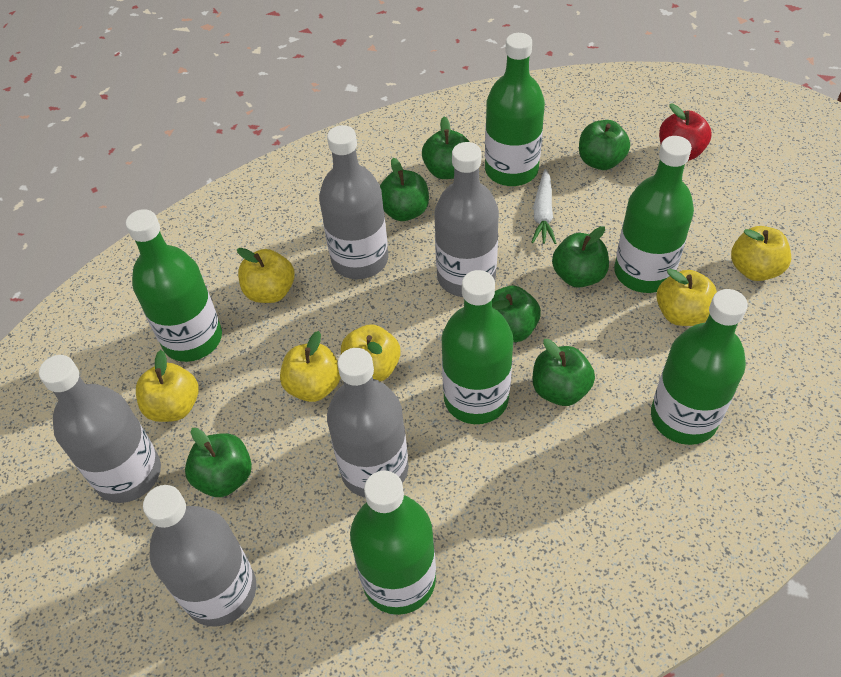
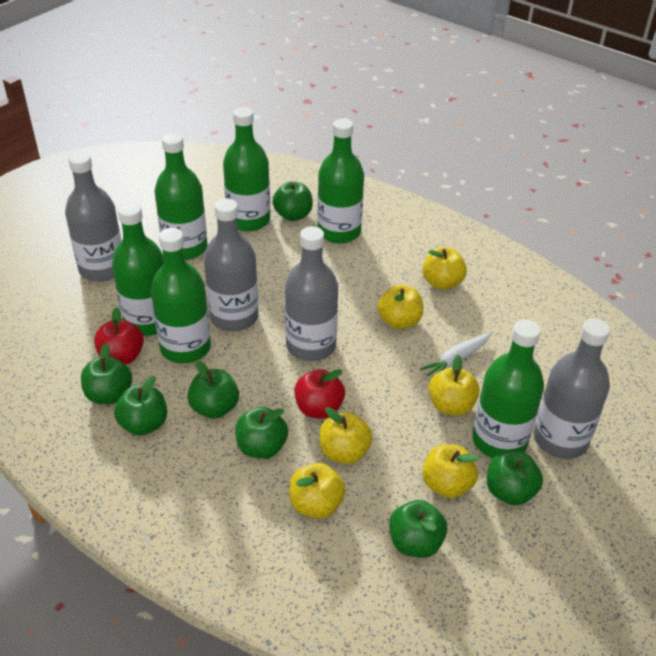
grey bottle: [39,355,161,503] [143,485,256,627] [319,125,388,279] [327,348,408,498] [434,142,499,297] = 5 -> [65,152,122,282] [204,198,259,331] [285,226,338,361] [534,318,610,459] = 4
red apple: [659,104,712,161] = 1 -> [94,307,144,365] [294,369,345,419] = 2

